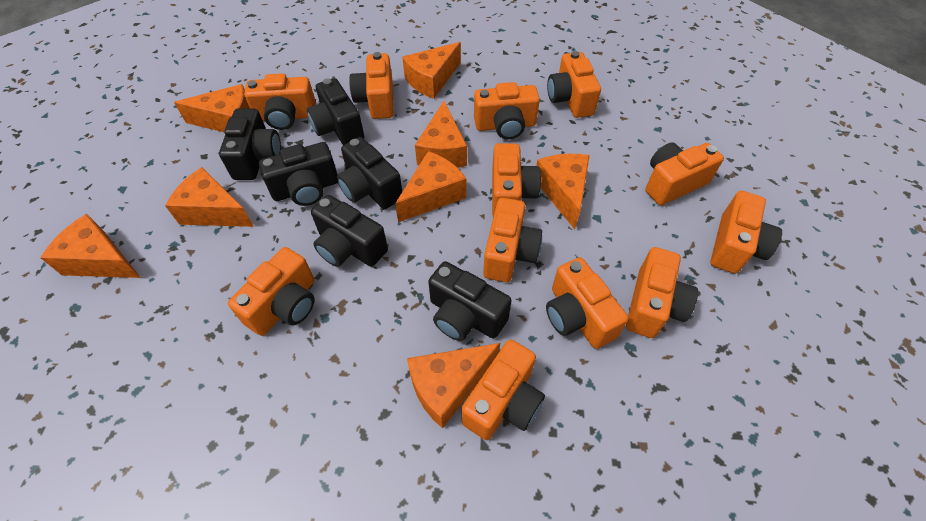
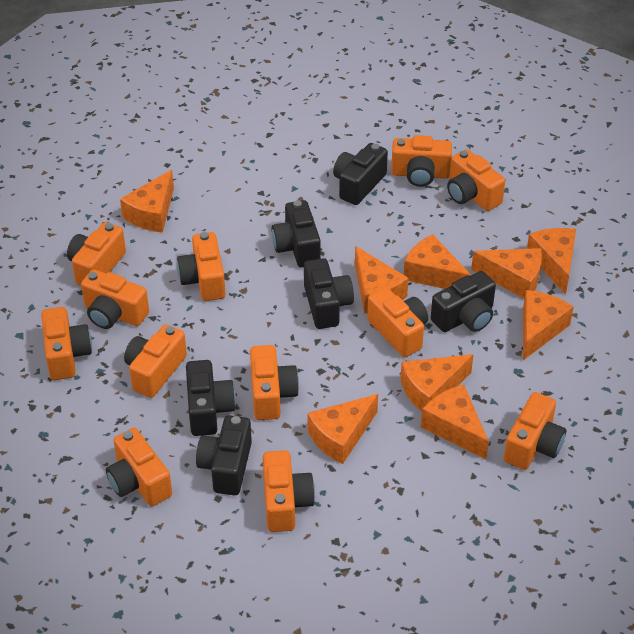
orange cheese: [40,214,141,278] [165,167,254,227] [174,84,250,133] [395,151,466,222] [402,42,461,99] [407,343,500,429] [415,101,467,168] [536,154,590,229] = 8 -> [120,170,174,233] [308,394,378,464] [355,246,409,314] [400,354,474,411] [404,234,471,289] [421,385,489,459] [471,248,542,299] [523,290,574,360] [527,228,576,294] = 9

